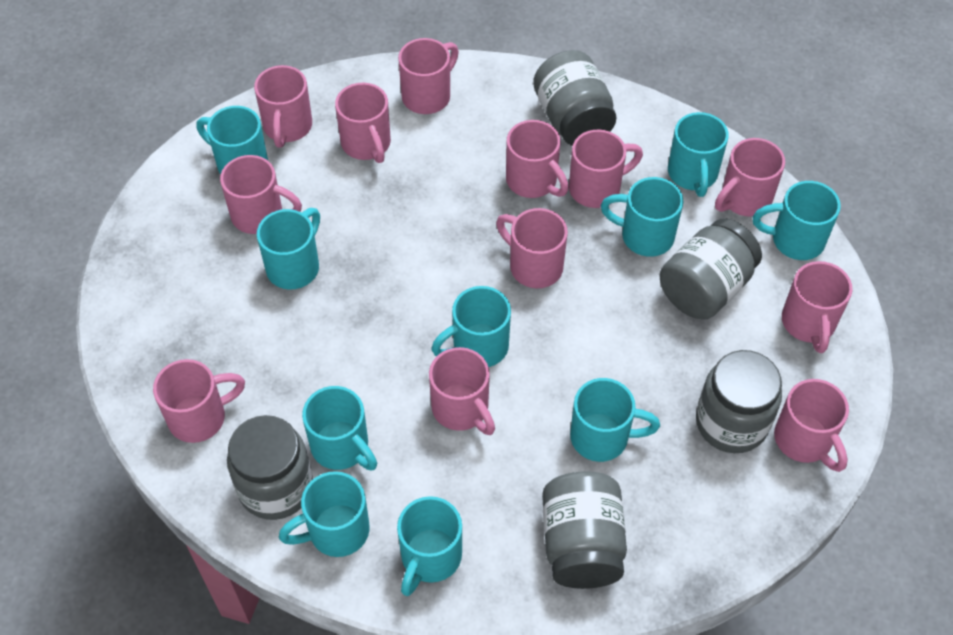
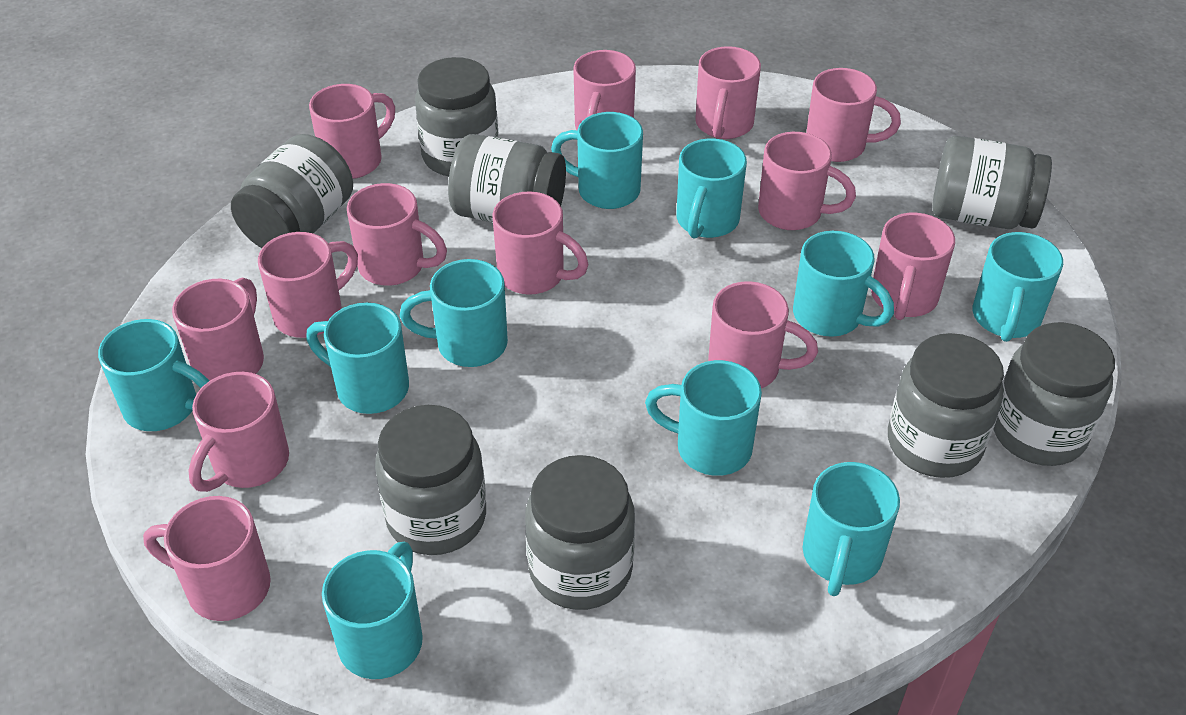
grey jar: [227,415,313,520] [533,50,616,146] [542,471,627,589] [660,218,762,320] [696,350,782,453] = 5 -> [231,134,353,248] [375,405,486,555] [415,57,499,176] [448,134,566,222] [525,455,635,610] [888,333,1004,478] [932,136,1052,229] [994,322,1115,466] = 8
pink mug: [153,359,245,443] [220,155,302,234] [254,65,312,148] [335,83,391,163] [398,38,459,114] [429,347,495,435] [496,208,568,288] [506,120,569,198] [569,129,643,208] [715,138,785,217] [774,379,849,472] [782,261,852,353] = 12 -> [143,496,271,621] [172,278,264,381] [188,372,289,492] [258,232,358,338] [309,84,395,179] [347,183,447,286] [492,191,589,295] [573,50,636,130] [695,46,761,139] [708,281,818,388] [758,132,856,230] [806,68,901,162] [871,213,955,320] = 13

